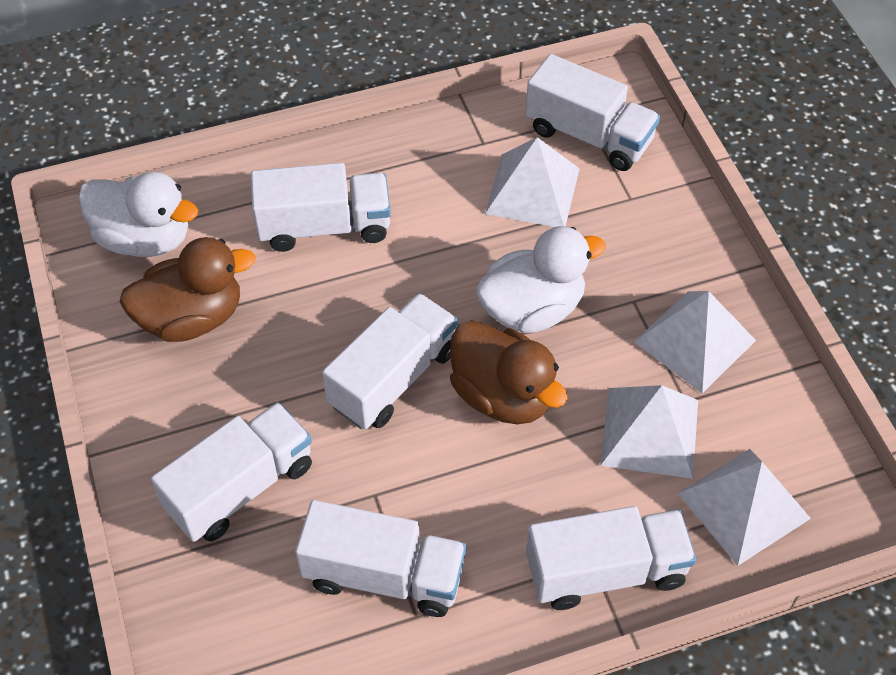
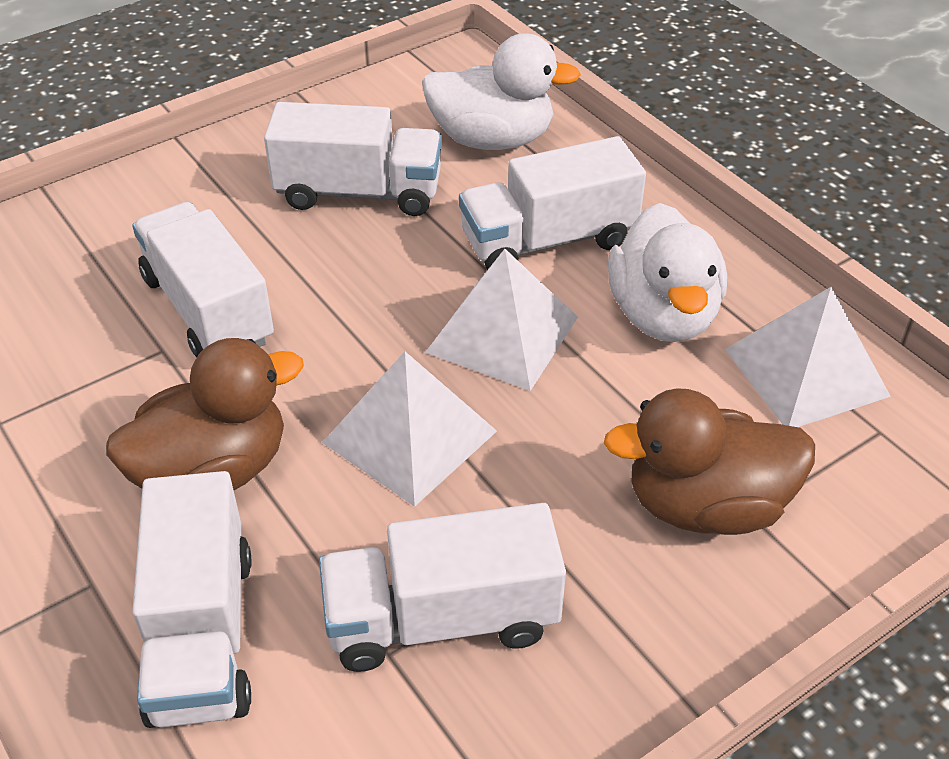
white pyramid: [485,137,580,227] [600,385,698,479] [634,291,756,393] [678,449,811,566] = 4 -> [322,351,497,507] [425,249,578,391] [725,287,891,427] = 3
white truck: [151,402,312,542] [251,163,391,252] [295,500,466,617] [322,293,458,429] [525,54,660,171] [526,506,696,610] = 6 -> [132,202,274,357] [132,471,252,728] [264,102,442,216] [319,503,566,672] [459,136,646,270] = 5

